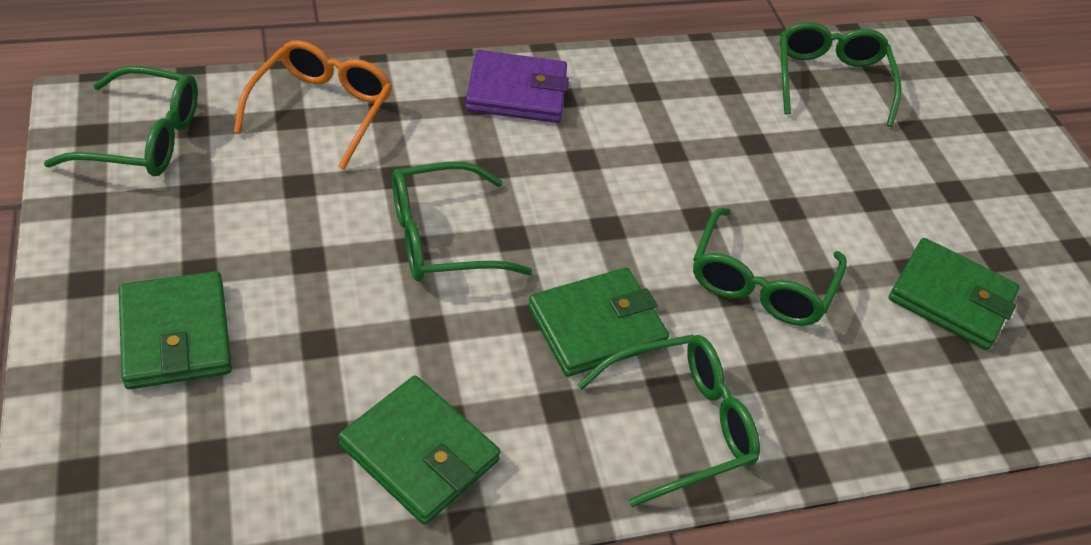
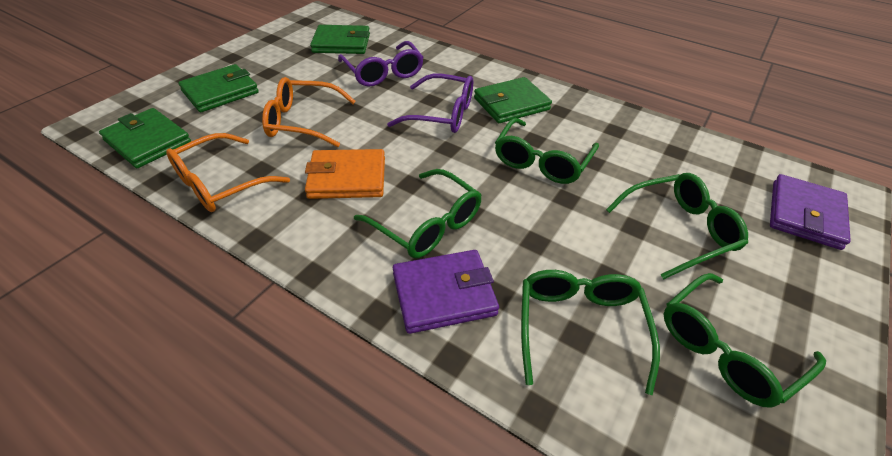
orange glasses: [234,40,392,170] = 1 -> [166,133,290,212] [262,77,356,147] = 2
orange wallet: none = 0 -> [305,149,385,199] = 1
purple glasses: none = 0 -> [338,41,424,87] [387,74,473,133] = 2
purple wallet: [466,50,569,123] = 1 -> [393,250,499,334] [770,174,851,250] = 2

